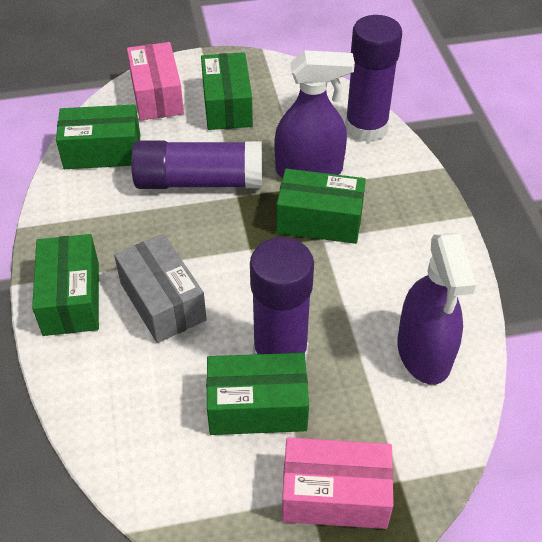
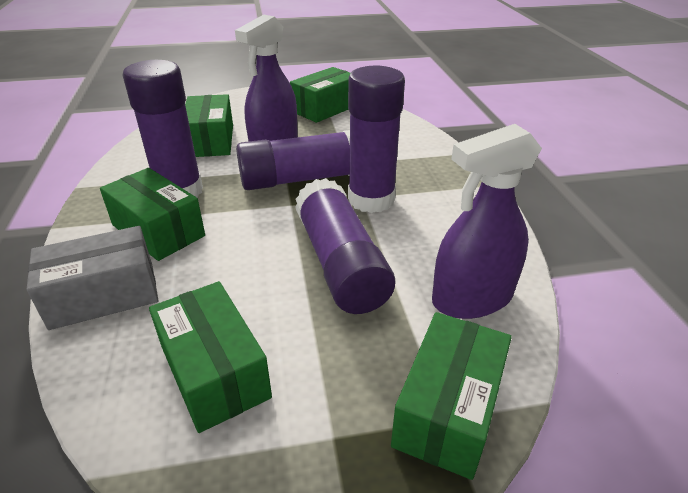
pink box: [127,42,184,121] [282,437,394,529] = 2 -> none = 0
purple glue stick: [131,141,262,189] [250,237,314,361] [345,15,402,143] = 3 -> [123,60,203,198] [236,130,350,190] [295,178,395,314] [348,66,405,213] = 4

